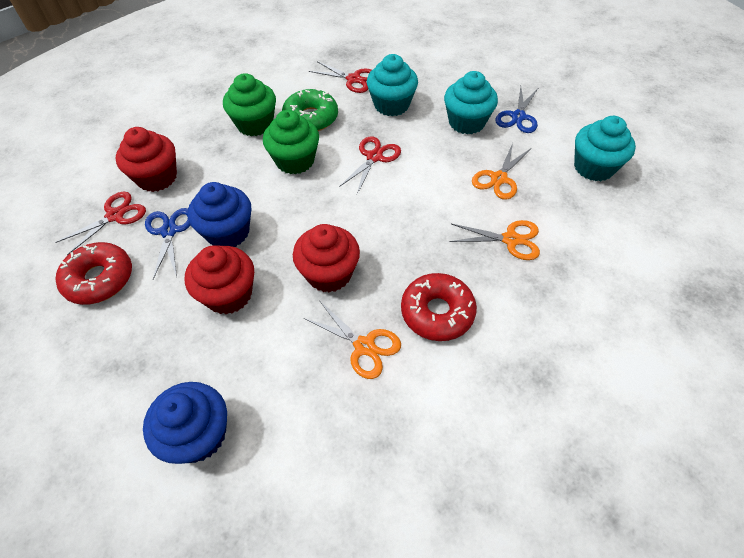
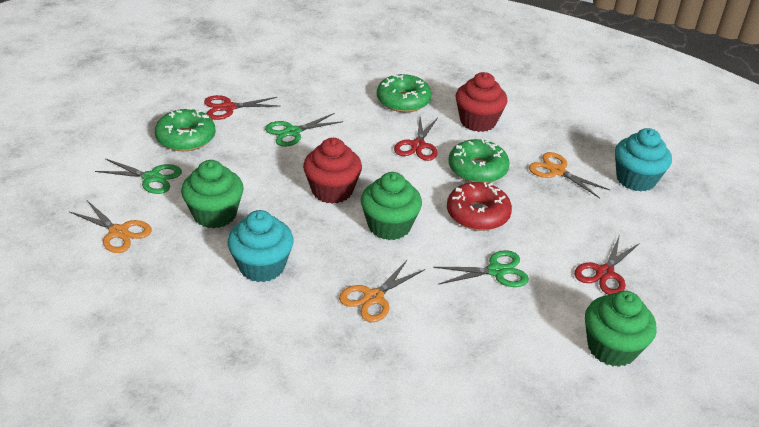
blue cupcake: [143,382,227,464] [188,182,251,247] = 2 -> none = 0
blue scissors: [145,208,190,279] [495,87,538,133] = 2 -> none = 0
green cupcake: [223,73,276,136] [263,110,319,174] = 2 -> [181,160,244,229] [361,172,422,240] [585,291,657,367] = 3
green donut: [282,88,338,131] = 1 -> [155,108,216,151] [377,74,432,112] [449,139,510,183] = 3
green scissors: none = 0 -> [95,158,182,194] [265,113,343,147] [433,250,529,287] = 3
red cupcake: [116,127,177,192] [185,245,254,314] [293,224,360,293] = 3 -> [303,138,362,204] [456,72,508,132] = 2
red donut: [55,242,132,305] [401,273,477,341] = 2 -> [447,182,512,231] = 1
turquoise cupcake: [367,54,418,116] [444,71,498,134] [574,116,636,181] = 3 -> [227,210,294,282] [615,128,672,192] = 2

